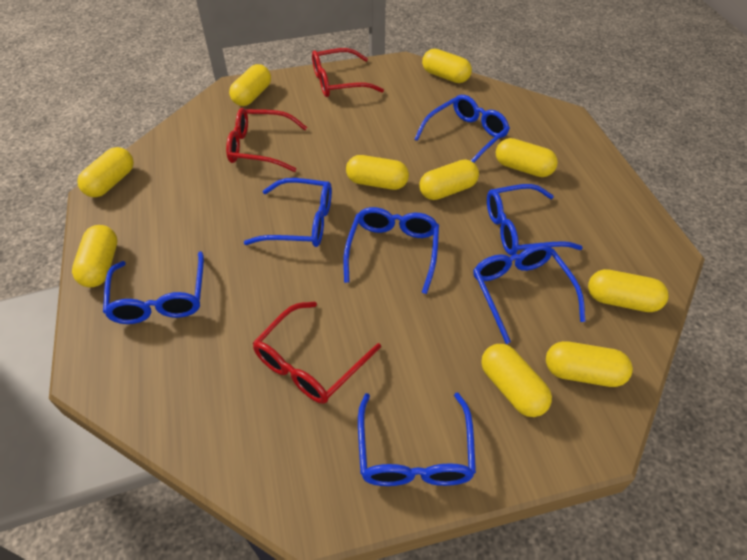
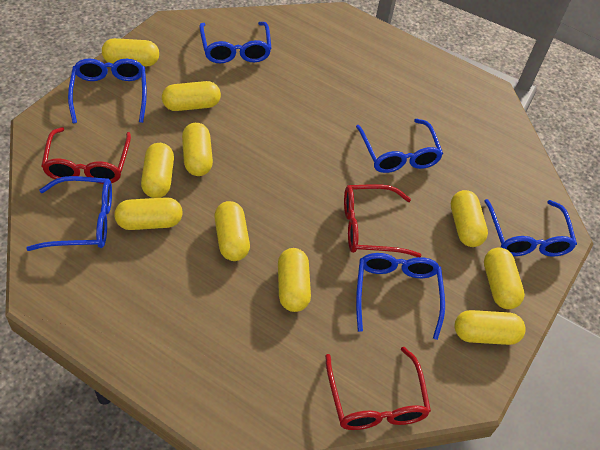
blue glasses: [103,251,204,324] [244,178,332,247] [343,207,439,294] [358,393,476,486] [414,95,510,163] [473,244,586,344] [487,184,583,256] = 7 -> [26,176,112,251] [68,59,147,123] [199,22,272,63] [356,119,443,173] [356,253,445,340] [484,199,577,257] = 6

